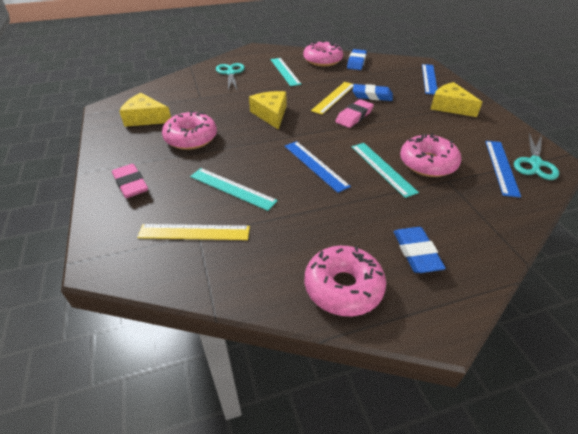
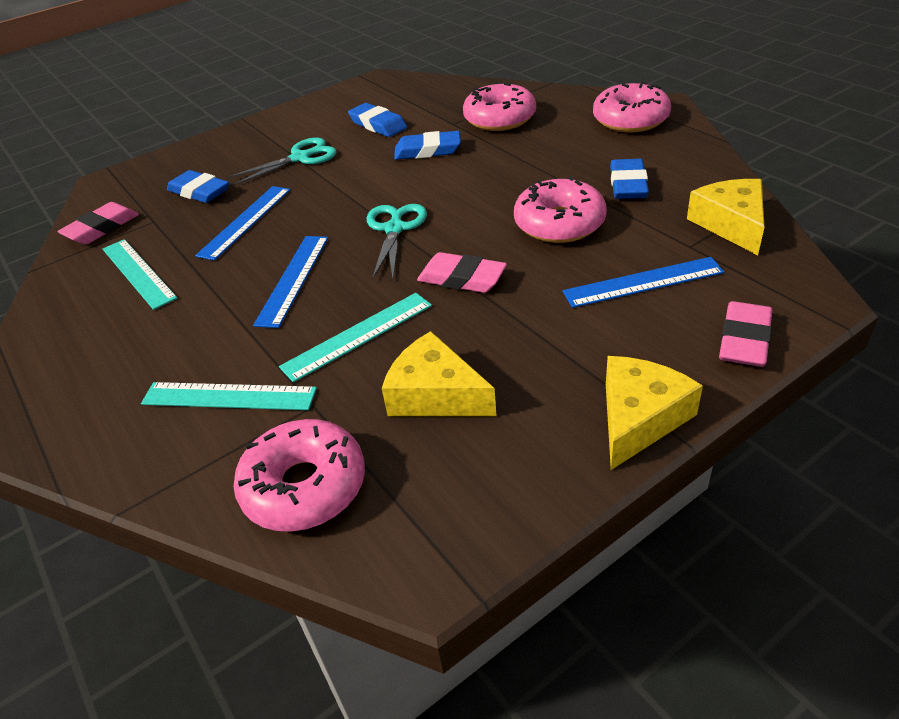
blue eraser: [347,49,367,70] [353,84,393,101] [394,227,446,273] = 3 -> [167,170,229,203] [348,103,407,137] [394,131,461,160] [610,159,649,199] = 4
pink eraser: [112,164,148,198] [335,99,374,128] = 2 -> [57,202,139,245] [417,252,507,293] [719,301,772,367] = 3
yellow ruler: [137,224,250,240] [311,82,354,115] = 2 -> none = 0

